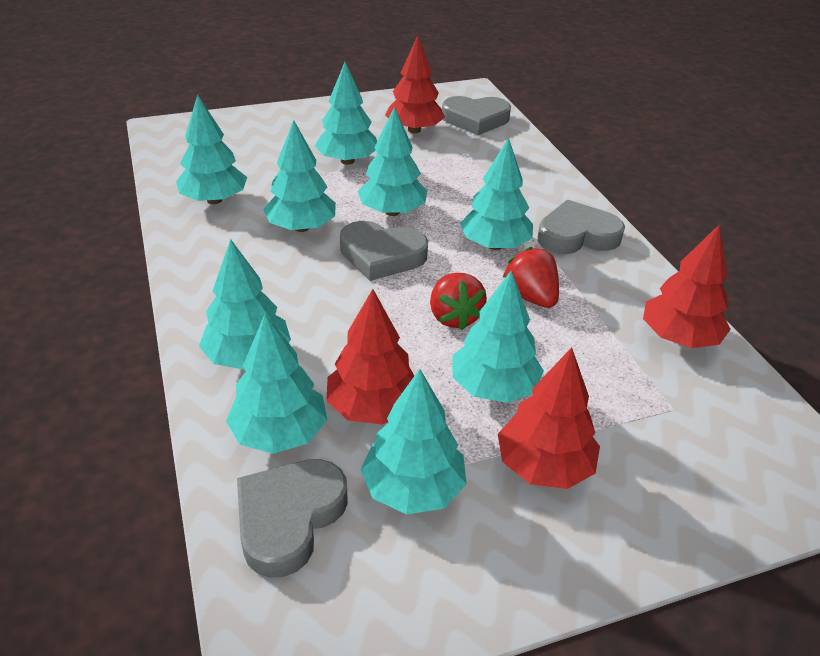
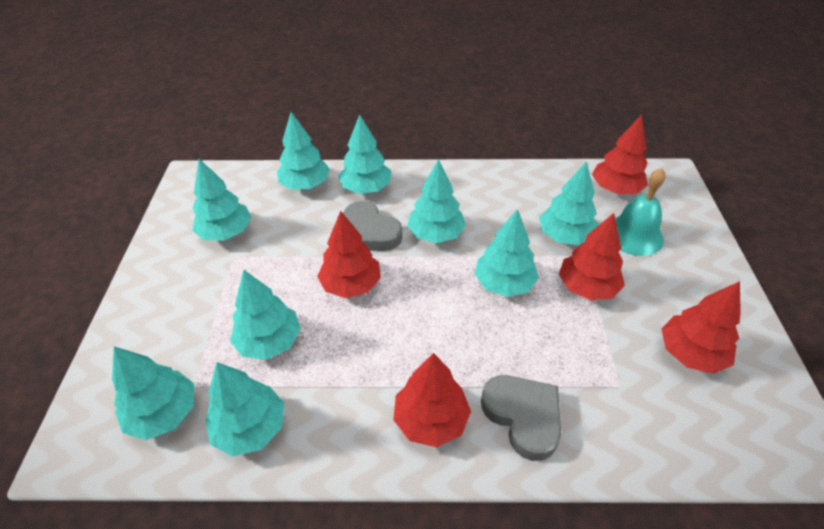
grey heart: [237,459,348,578] [340,221,428,281] [442,96,511,135] [537,200,625,254] = 4 -> [343,201,402,251] [481,375,561,461] = 2
red strawberry: [430,273,487,330] [502,247,559,308] = 2 -> none = 0
red tree: [326,289,414,424] [385,35,445,133] [498,347,600,489] [643,224,731,348] = 4 -> [317,211,381,298] [393,353,471,447] [559,213,625,300] [592,115,648,194] [661,281,741,374] = 5
turquoise bell: none = 0 -> [615,168,666,256] = 1

